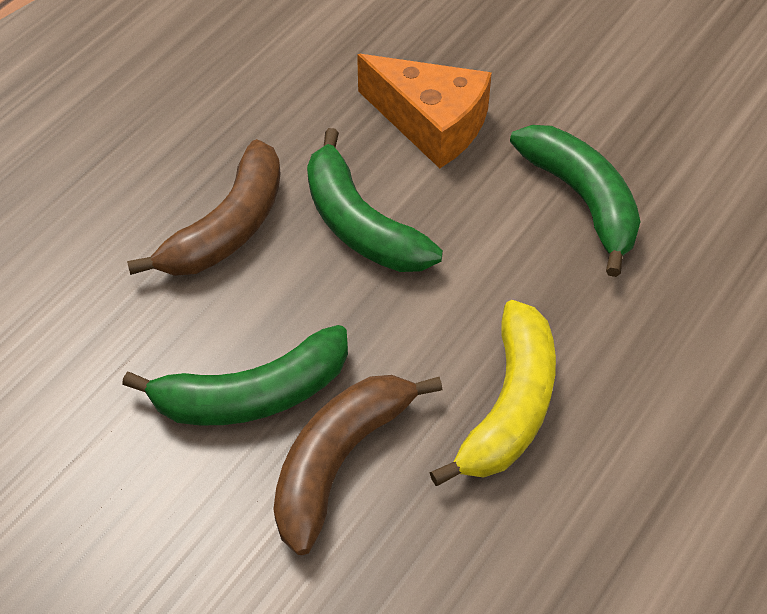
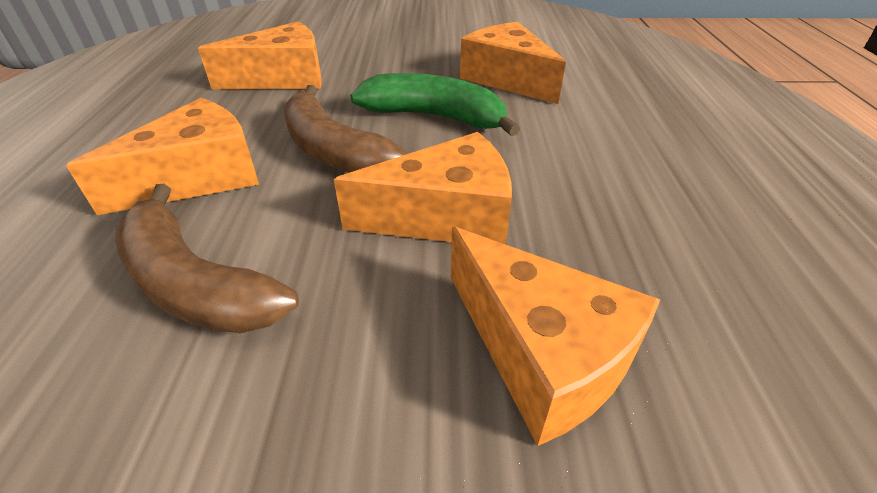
green banana: [122,325,348,425] [307,128,443,272] [510,125,640,277] = 3 -> [350,73,520,136] = 1
orange cheese: [357,54,492,168] = 1 -> [66,98,259,215] [198,21,322,89] [334,132,512,245] [451,227,660,446] [460,22,566,104] = 5
yellow banana: [429,300,556,486] = 1 -> none = 0

